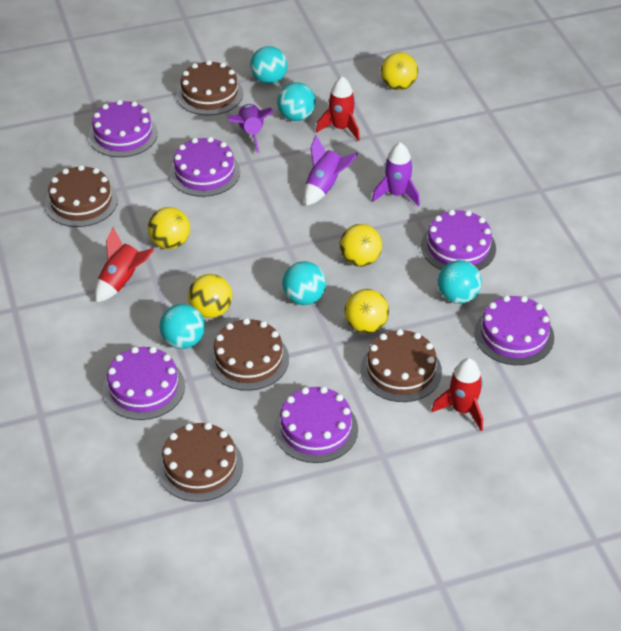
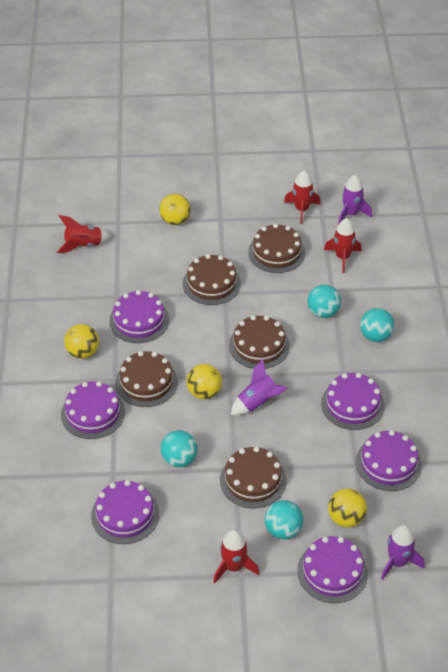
red rocket: [95,227,155,303] [316,76,360,141] [431,358,483,431] = 3 -> [57,215,111,253] [214,530,259,583] [284,170,320,224] [324,218,362,273] = 4
turquoise ball: [160,304,205,349] [250,46,288,84] [277,82,316,121] [282,261,326,305] [438,260,482,304] = 5 -> [161,430,198,467] [265,500,304,539] [307,285,341,318] [360,308,395,342] = 4
yellow ball: [148,207,190,249] [188,274,232,318] [339,224,382,267] [344,289,389,333] [381,52,418,90] = 5 -> [64,324,99,359] [159,194,191,225] [187,364,222,399] [328,489,367,527] = 4

